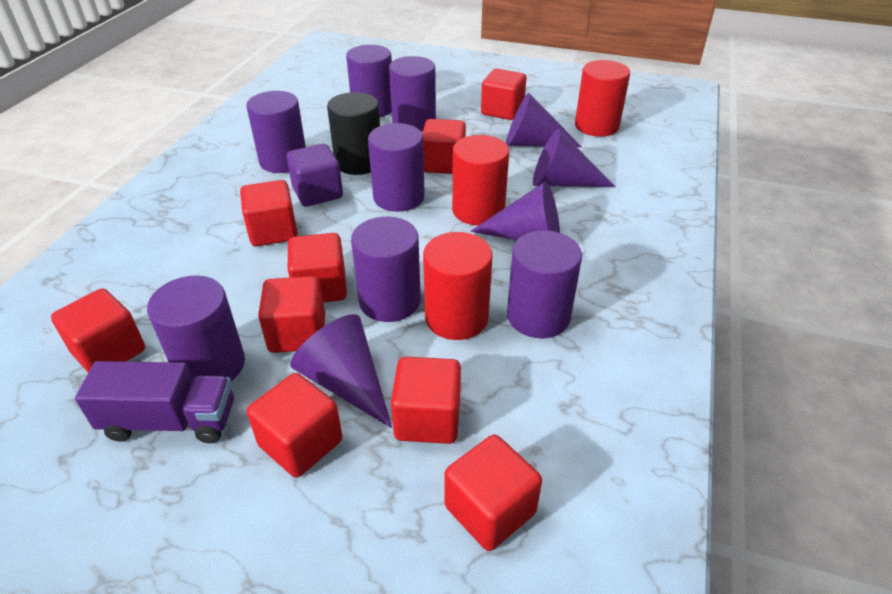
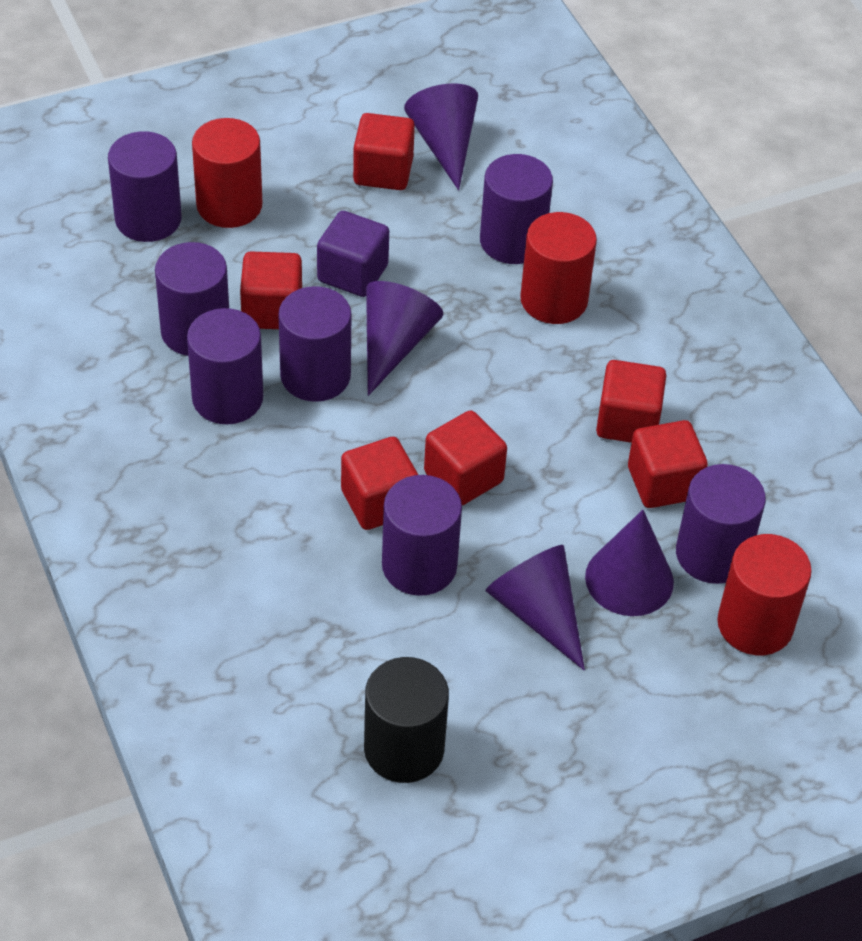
purple truck: [75,361,234,443] = 1 -> none = 0
red cube: [51,288,145,373] [240,180,298,246] [247,373,342,478] [258,276,325,353] [288,233,347,303] [391,357,461,444] [422,119,466,174] [444,435,542,551] [481,69,526,120] = 9 -> [240,251,302,329] [341,437,418,530] [353,113,415,190] [424,410,507,505] [596,360,666,443] [628,420,708,508] = 6

